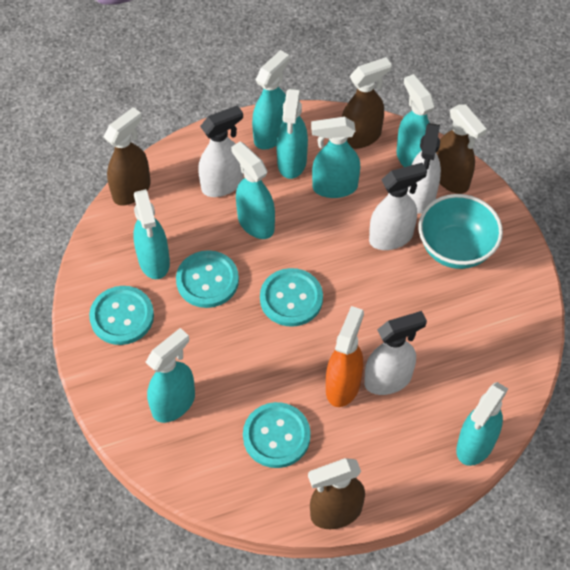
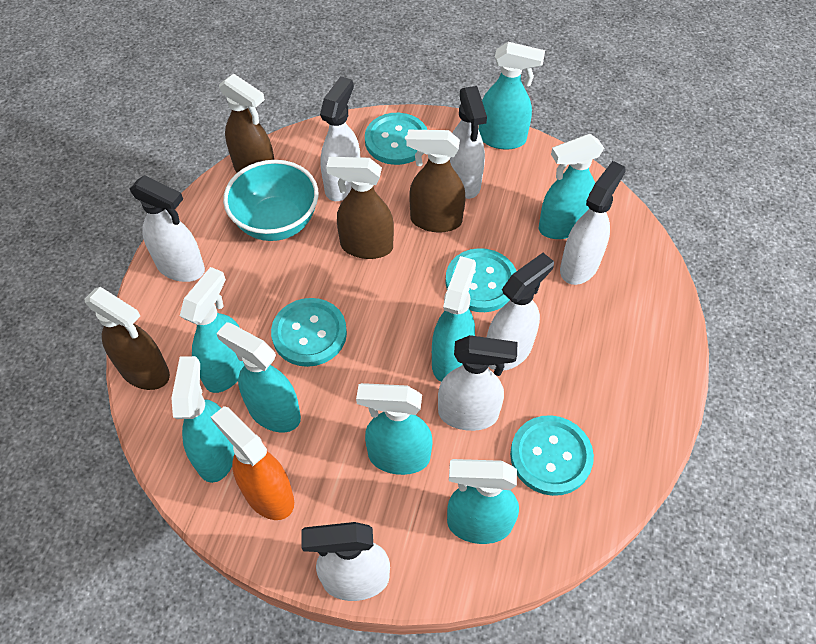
white spray bottle: [198,105,244,197] [364,311,427,395] [369,163,427,250] [407,123,441,214] = 4 -> [130,175,205,282] [301,522,390,601] [320,76,360,201] [438,335,517,431] [450,86,487,199] [487,253,554,371] [560,161,626,285] = 7

